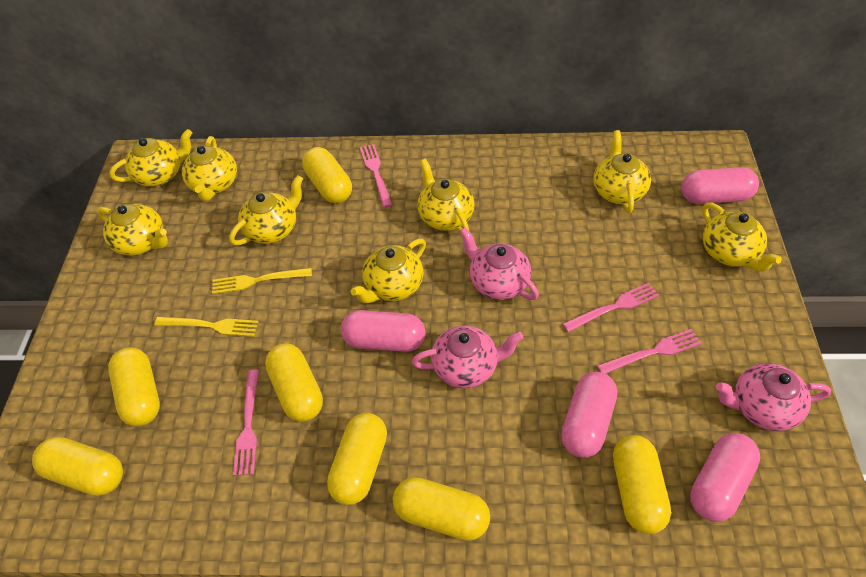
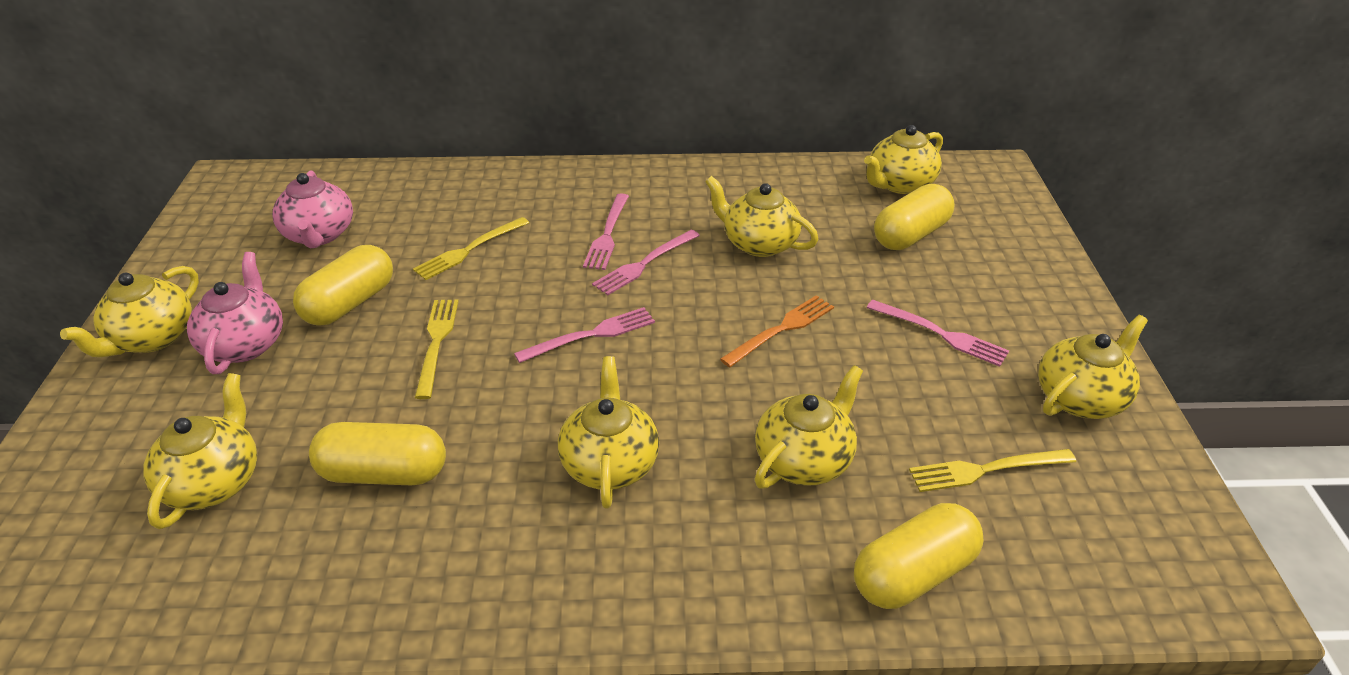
orange fork: none = 0 -> [720,295,834,367] = 1
pink capsule: [341,310,425,352] [561,372,617,458] [681,167,759,204] [690,433,760,522] = 4 -> none = 0
pink teapot: [412,326,524,389] [460,228,539,300] [716,363,831,431] = 3 -> [187,252,283,374] [272,170,353,248] = 2
yellow capsule: [32,437,123,496] [108,347,160,426] [265,343,323,422] [302,147,352,203] [327,413,387,505] [393,477,490,541] [613,435,671,534] = 7 -> [293,245,393,326] [309,422,446,486] [854,503,983,609] [874,184,955,250] = 4
yellow fork: [154,317,259,337] [212,268,312,294] = 2 -> [413,217,529,280] [415,300,459,399] [909,449,1076,492] = 3
yellow teapot: [97,204,168,256] [110,129,192,186] [182,136,237,201] [229,175,303,245] [351,239,426,303] [417,159,474,234] [593,130,651,213] [702,202,782,272] = 8 -> [60,266,199,358] [143,373,257,529] [558,356,659,509] [705,176,819,257] [755,365,863,489] [864,125,943,194] [1038,315,1148,419] = 7

